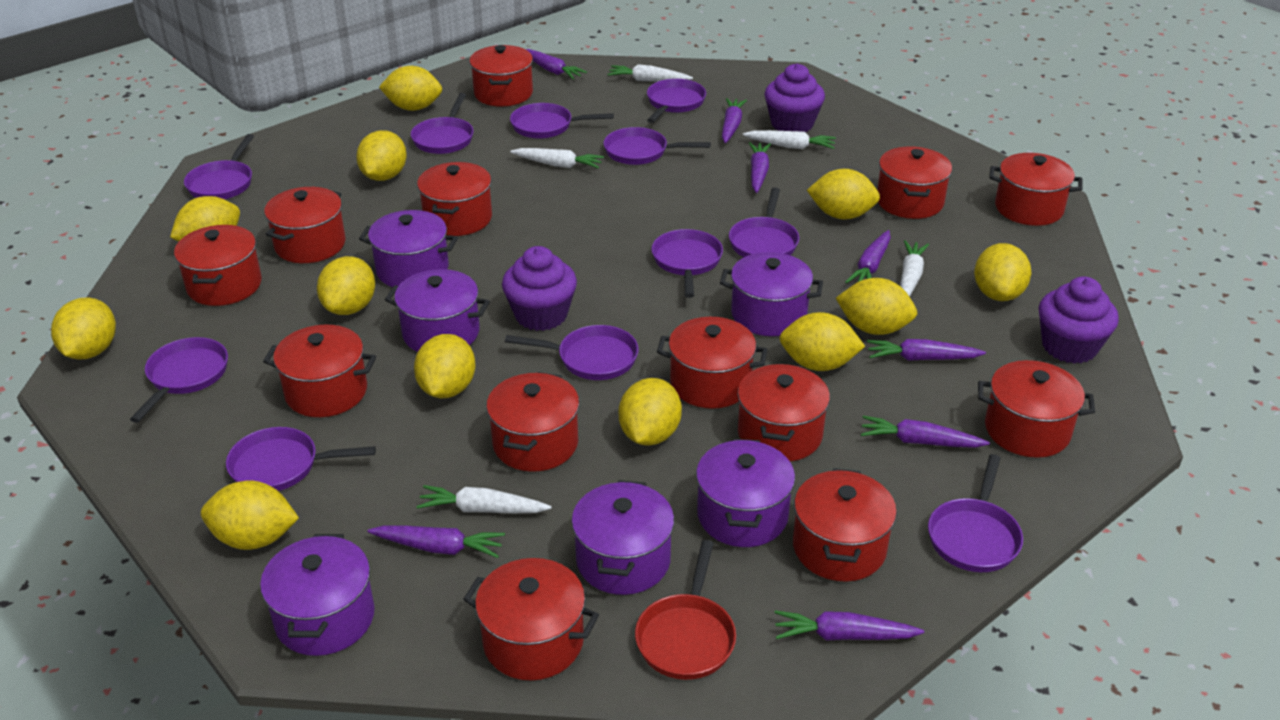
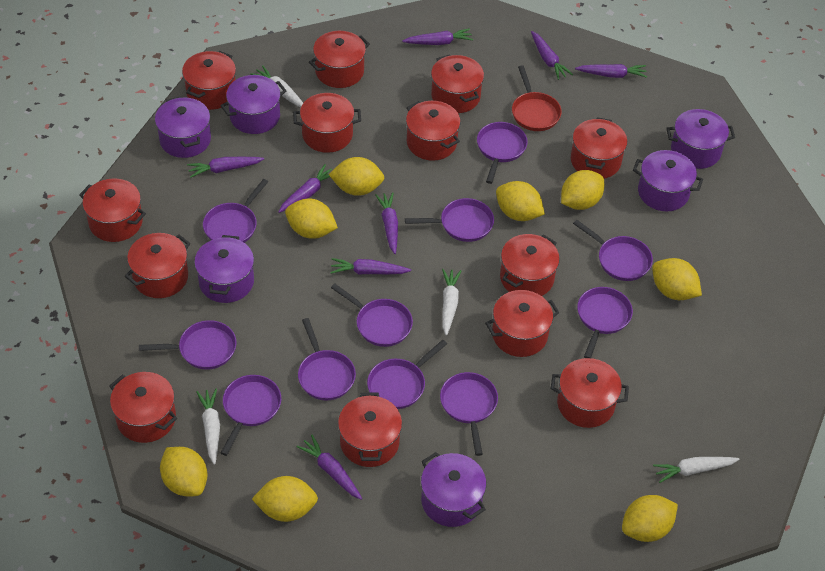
purple cupcake: [502,246,577,331] [765,64,825,132] [1039,276,1119,364] = 3 -> none = 0
white carrot: [416,485,552,513] [510,148,604,168] [607,64,693,82] [743,130,836,149] [900,240,929,297] = 5 -> [196,389,220,465] [250,65,303,107] [442,269,461,336] [653,457,740,483] = 4
yellow lemon: [51,298,116,360] [170,196,240,242] [201,480,299,550] [317,256,375,315] [356,130,407,181] [379,66,442,111] [414,334,475,398] [619,378,682,446] [779,312,865,371] [807,169,880,219] [836,278,917,335] [974,243,1031,301] = 12 -> [160,447,208,496] [252,476,318,522] [285,199,338,239] [329,157,384,196] [496,181,545,221] [561,170,604,210] [622,495,678,542] [652,258,702,300] = 8

